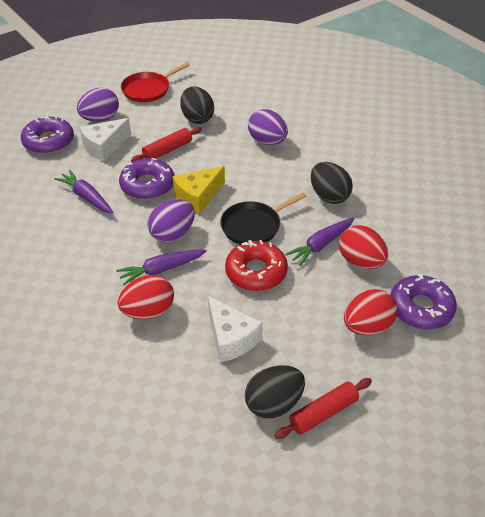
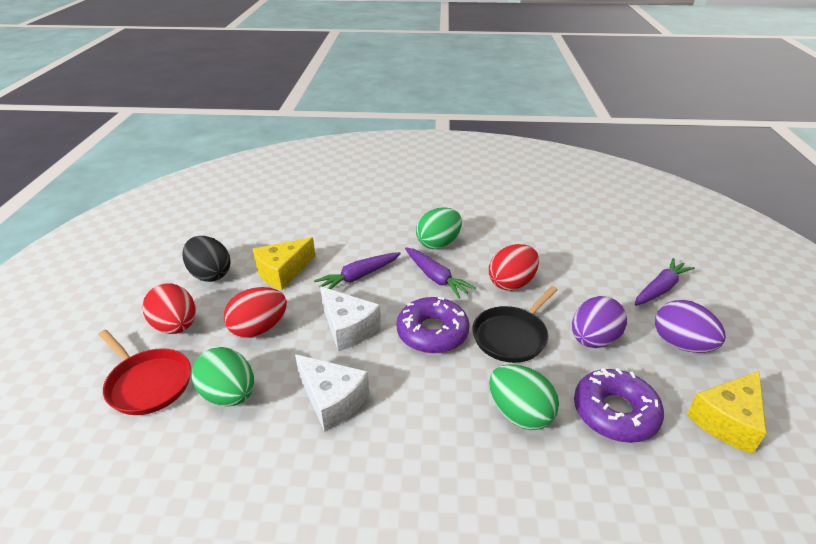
black egg: [180,86,214,124] [245,365,305,418] [311,162,353,204] = 3 -> [182,236,230,282] = 1
green egg: none = 0 -> [192,347,254,406] [416,207,462,249] [489,364,559,430] = 3
purple donut: [21,115,74,154] [119,158,174,200] [390,274,457,329] = 3 -> [396,297,470,353] [574,368,664,443] = 2
purple egg: [77,88,119,122] [147,199,195,242] [248,109,288,145] = 3 -> [572,296,627,348] [655,300,726,353] = 2
red donut: [225,240,288,291] = 1 -> none = 0
red rolling pin: [131,127,202,162] [274,378,372,439] = 2 -> none = 0
yellow cheese: [173,166,225,214] = 1 -> [253,237,316,290] [686,371,767,454] = 2

